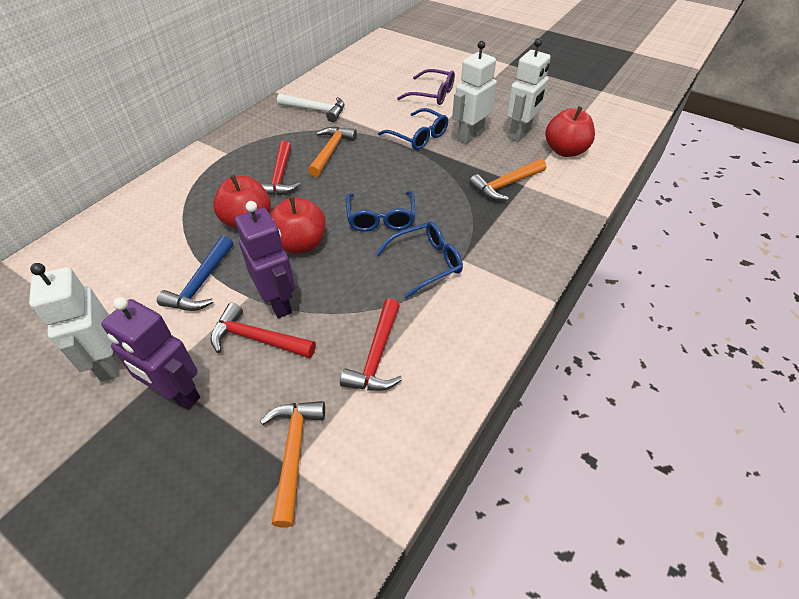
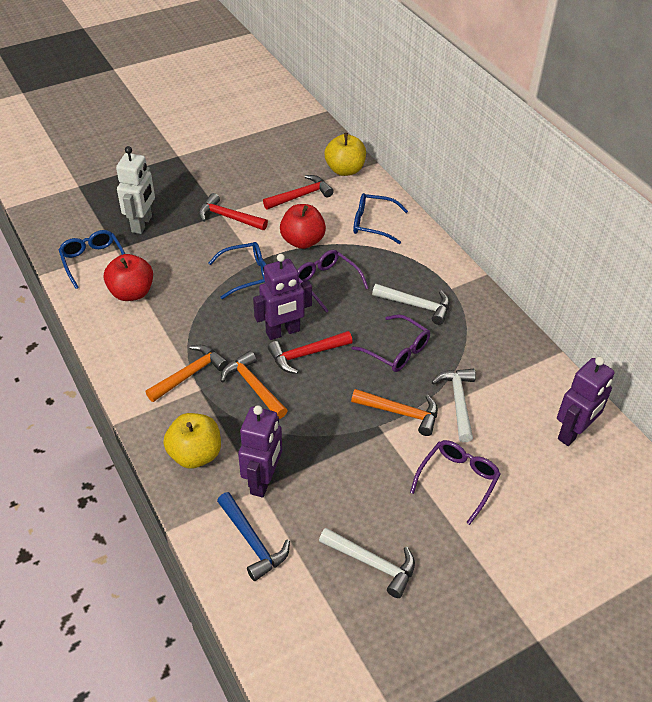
purple glasses: [397,69,455,105] = 1 -> [297,250,368,313] [351,314,430,372] [410,440,501,525] = 3
purple robot: [101,297,200,410] [235,201,295,318] = 2 -> [238,406,282,497] [253,254,312,340] [557,357,615,446] = 3
red apple: [213,175,271,229] [270,197,325,254] [545,106,595,157] = 3 -> [104,254,153,301] [280,204,326,249] = 2
white hammer: [277,94,344,122] = 1 -> [319,528,415,598] [372,284,450,325] [432,369,476,442] = 3
white robot: [29,263,118,382] [452,41,497,144] [507,38,551,142] = 3 -> [116,146,155,234] = 1
yellow apple: none = 0 -> [163,413,221,469] [324,133,366,176] = 2

